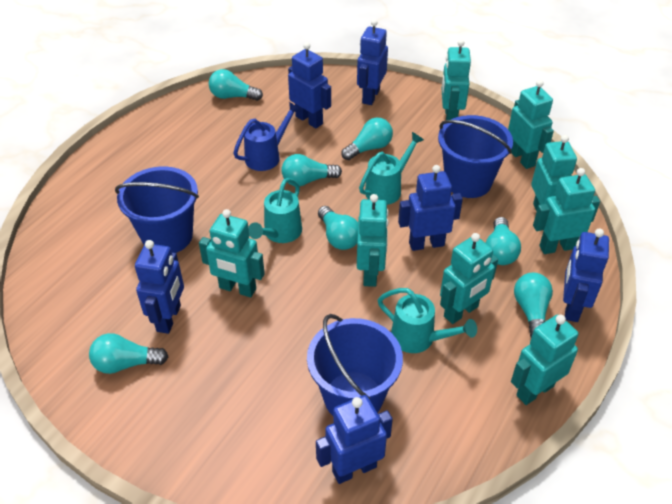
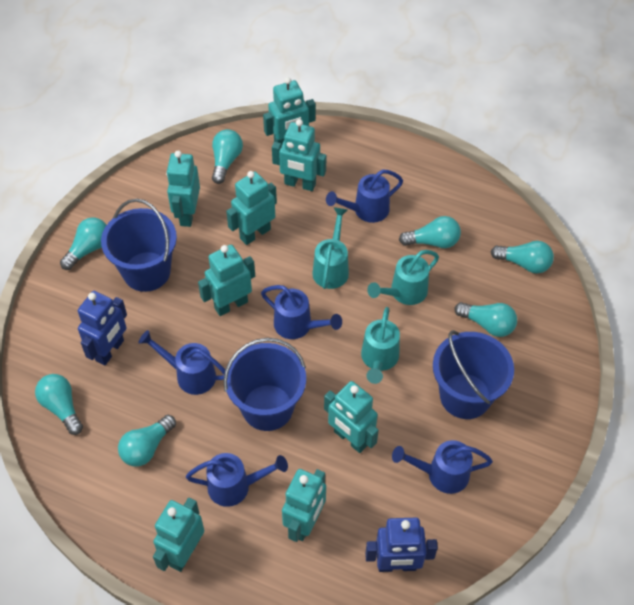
blue robot: [135,240,184,334] [288,42,331,128] [316,395,393,484] [357,19,388,105] [398,165,463,251] [563,229,609,322] = 6 -> [78,291,127,365] [365,518,438,572] = 2
blue watering can: [233,102,301,171] = 1 -> [138,330,225,395] [186,453,288,507] [261,285,342,339] [326,169,403,223] [392,440,493,494] = 5

